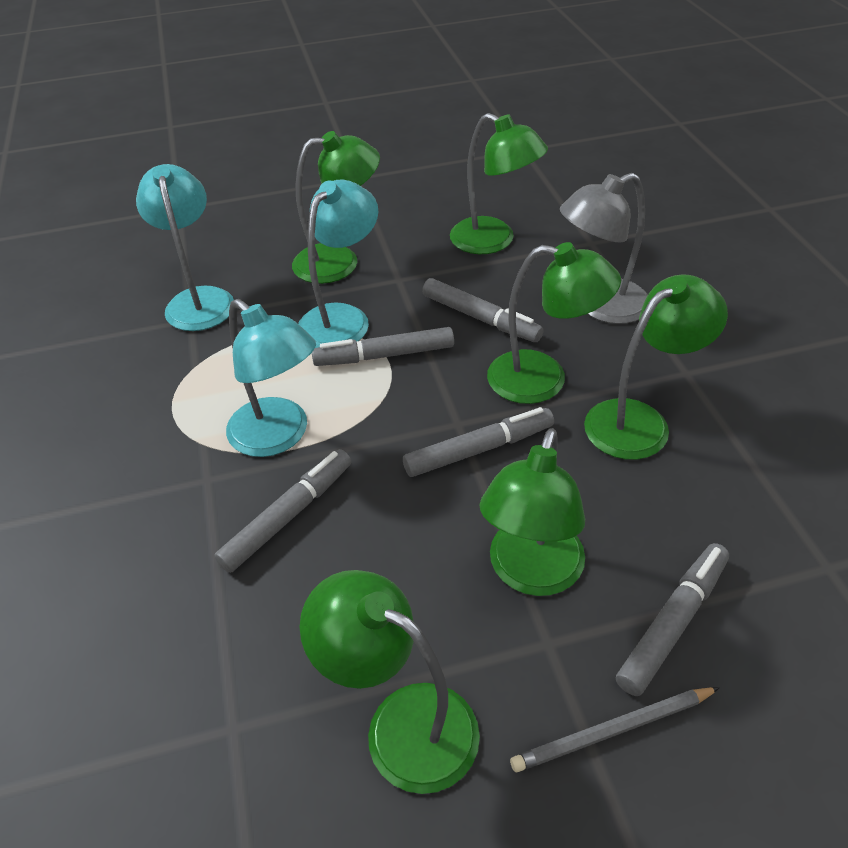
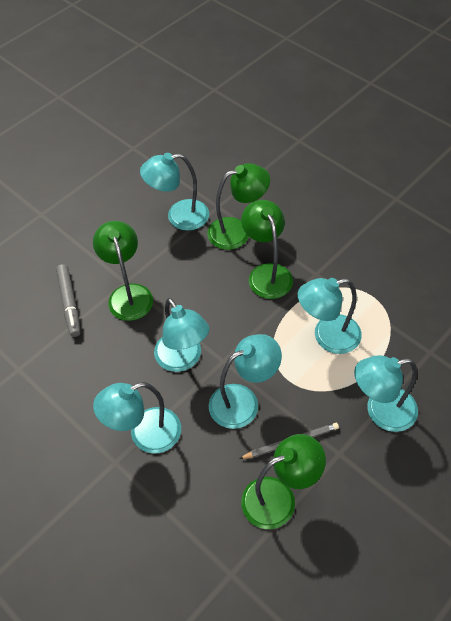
green lamp: [292,131,380,284] [300,570,480,794] [450,113,548,254] [480,428,585,596] [487,242,621,404] [584,274,728,460] = 6 -> [93,221,153,321] [207,163,270,250] [241,200,293,299] [241,434,326,529] = 4
grey lamp: [560,173,648,324] = 1 -> none = 0
grey marker: [214,449,351,573] [312,327,454,366] [403,407,554,477] [422,278,544,342] [616,543,729,696] = 5 -> [56,264,81,337] = 1
turquoise lamp: [136,164,234,331] [226,299,316,457] [298,180,378,348] = 3 -> [93,382,181,454] [140,153,209,231] [154,298,209,372] [209,334,282,429] [298,278,362,354] [354,355,418,432] = 6

